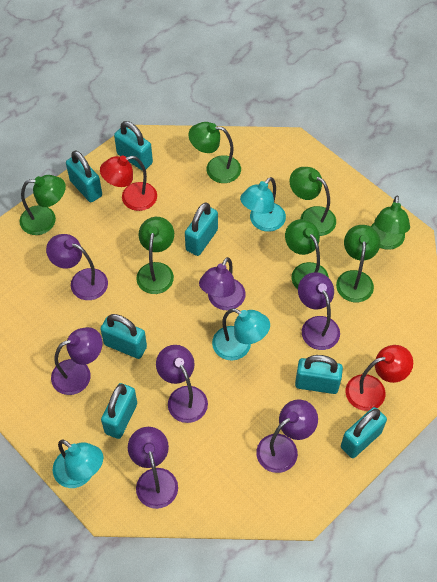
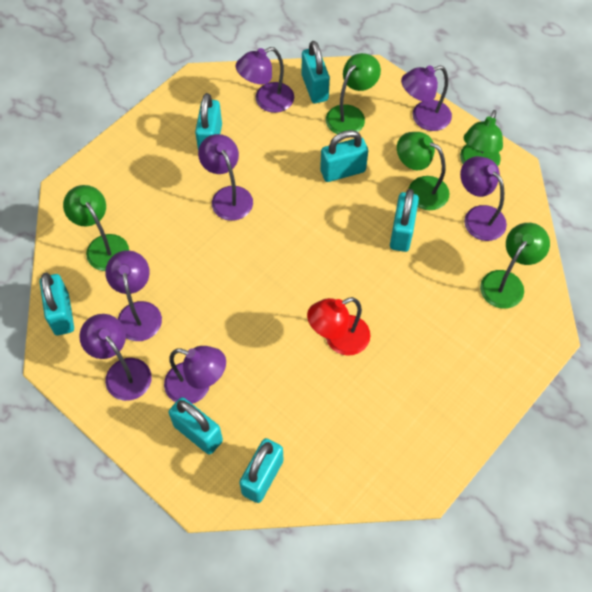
green lamp: [20,175,66,235] [136,217,174,294] [189,122,241,183] [285,219,329,289] [290,167,336,236] [336,225,380,302] [371,195,410,250] = 7 -> [63,185,129,271] [326,53,381,134] [397,132,450,210] [460,110,503,166] [480,223,550,309] = 5
red lamp: [100,155,157,211] [346,345,413,411] = 2 -> [307,297,371,356] = 1
turquoise lamp: [53,440,103,488] [212,308,270,360] [240,177,286,232] = 3 -> none = 0

